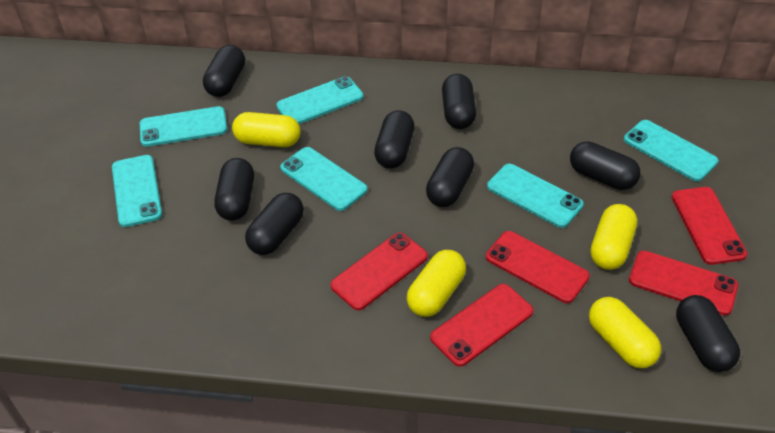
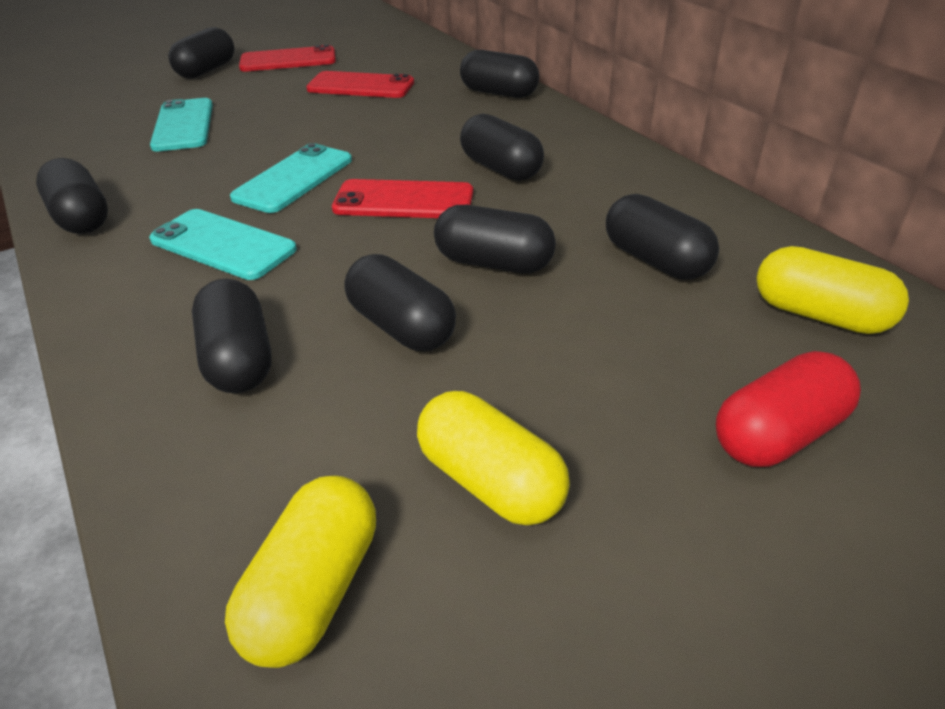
red capsule: none = 0 -> [716,351,861,467] = 1
red phone: [331,233,428,310] [430,284,533,367] [486,231,590,303] [629,250,738,315] [672,187,748,265] = 5 -> [239,45,336,72] [306,71,414,98] [332,179,473,218] = 3
turquoise phone: [112,155,162,227] [140,106,227,147] [276,76,364,124] [280,147,368,211] [487,164,584,228] [624,120,718,182] = 6 -> [149,209,297,280] [150,98,213,151] [230,143,352,213] = 3
yellow capsule: [232,112,301,147] [407,250,466,317] [589,297,661,368] [591,204,637,270] = 4 -> [225,475,376,668] [417,391,570,525] [756,246,909,334] = 3

